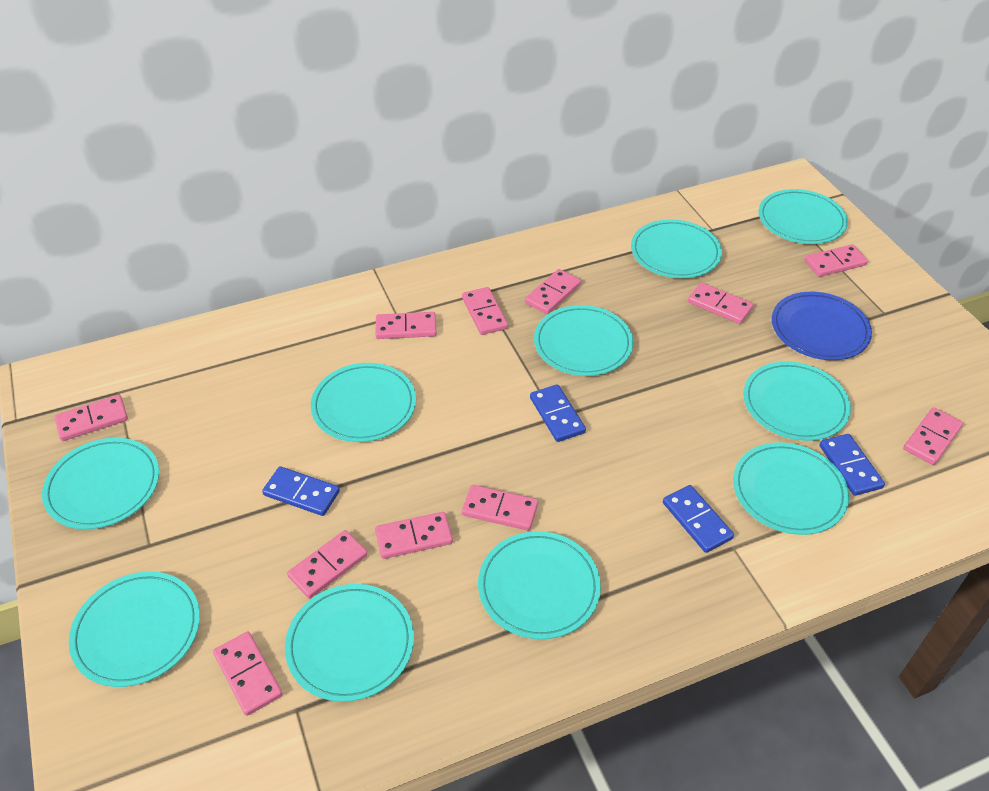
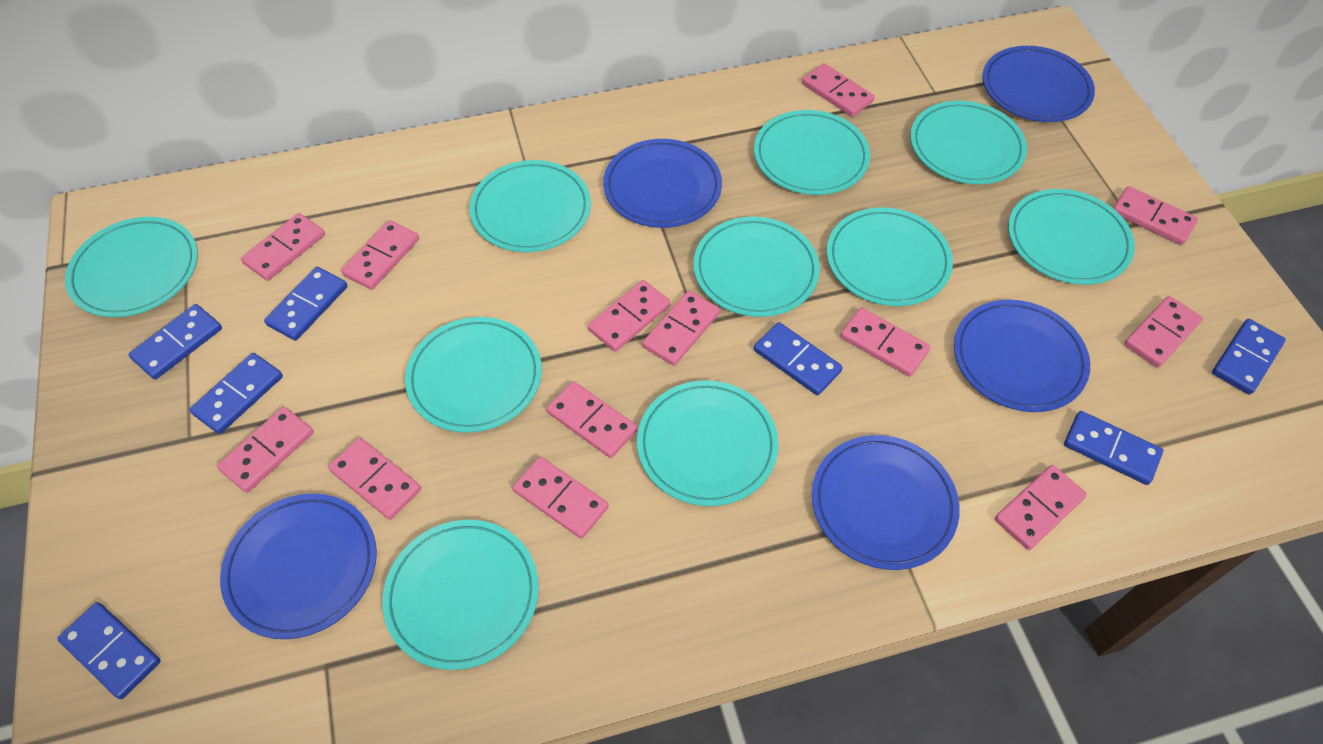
blue domino: [262,466,340,516] [530,384,586,442] [663,485,734,553] [819,434,885,496] = 4 -> [57,602,161,699] [129,304,222,380] [189,353,283,434] [264,267,347,341] [754,322,843,395] [1064,411,1163,485] [1212,319,1286,395] = 7
blue plate: [772,292,872,360] = 1 -> [220,494,377,639] [603,139,722,228] [812,435,960,570] [954,300,1090,412] [983,46,1095,122] = 5
pink domino: [54,395,128,441] [213,632,282,716] [287,530,368,599] [375,512,453,559] [376,312,437,339] [462,287,508,335] [462,485,538,531] [525,269,581,314] [688,282,753,324] [804,244,868,277] [903,407,963,465] = 11 -> [217,407,314,493] [241,213,325,281] [328,438,421,520] [341,220,419,290] [513,457,609,539] [547,381,637,458] [588,280,671,352] [643,291,720,366] [802,63,874,117] [840,308,931,377] [995,465,1087,550] [1113,186,1198,245] [1124,296,1203,367] = 13

